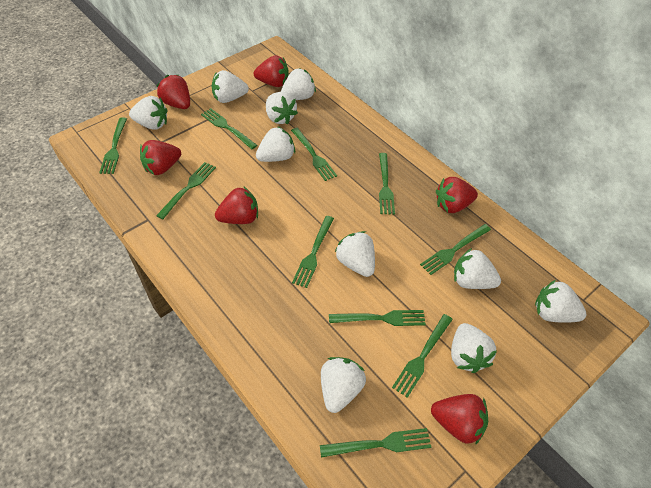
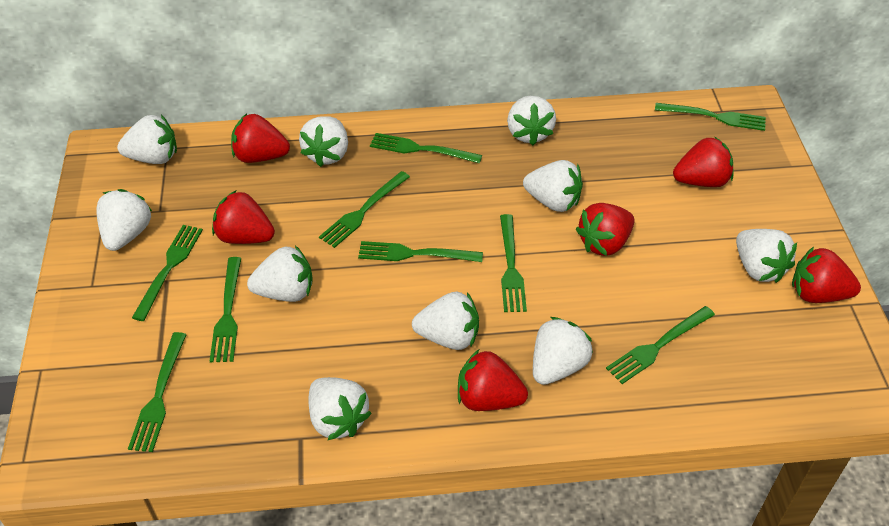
green fork: [99,117,127,174] [156,162,216,219] [201,108,257,149] [291,128,337,181] [292,216,334,288] [320,428,431,458] [329,310,426,326] [379,153,395,214] [392,314,453,398] [420,224,491,275] = 10 -> [128,332,187,452] [132,225,203,321] [210,257,241,362] [319,171,410,248] [358,241,483,262] [370,133,482,164] [500,214,527,312] [606,306,715,384] [655,103,766,131] = 9

